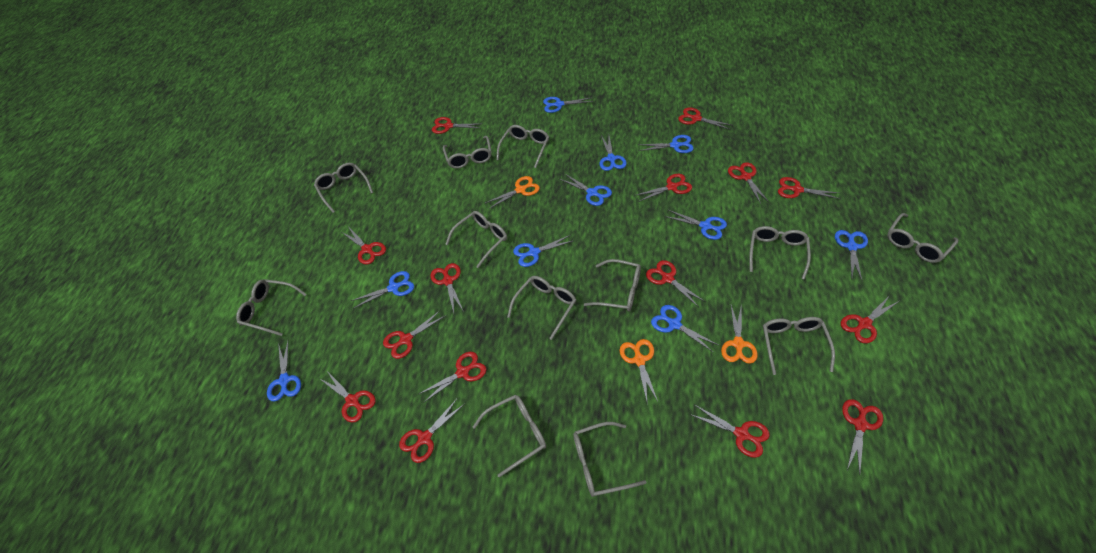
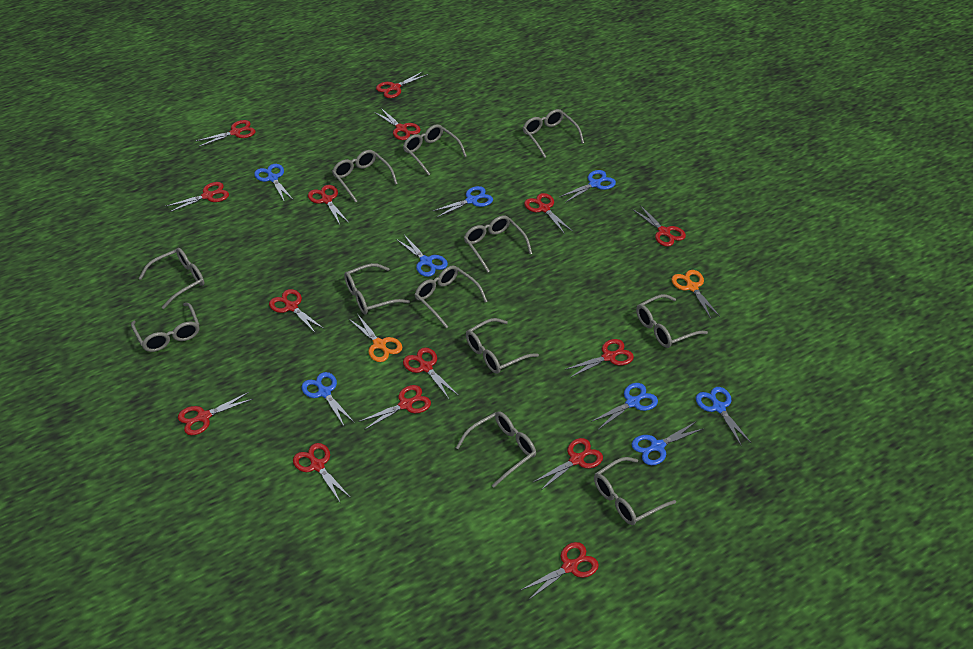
blue scissors: [267,342,301,401] [351,271,414,308] [513,235,573,267] [543,97,594,113] [560,174,612,206] [600,135,627,171] [638,135,694,153] [651,305,718,353] [664,210,727,240] [835,230,868,282] = 10 -> [254,164,293,203] [301,372,355,426] [396,235,448,277] [433,186,493,217] [559,170,616,203] [591,383,658,430] [631,421,704,465] [696,387,751,447] = 8
orange scissors: [485,176,540,209] [619,339,658,402] [721,305,758,364] = 3 -> [349,314,402,362] [671,270,720,319] = 2

